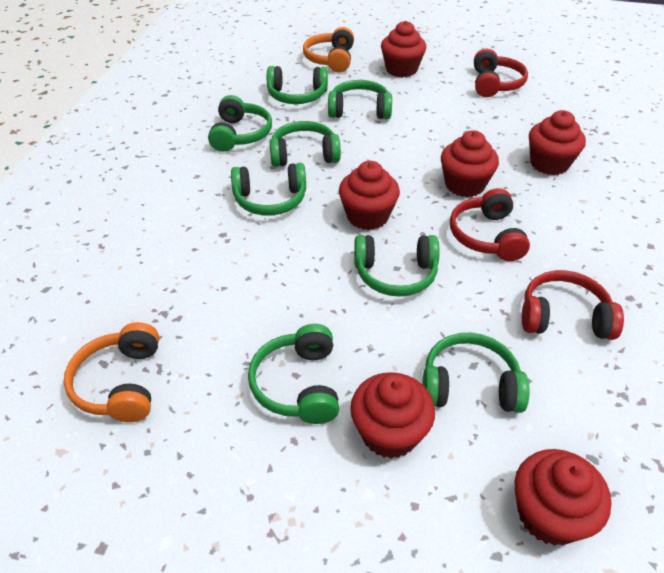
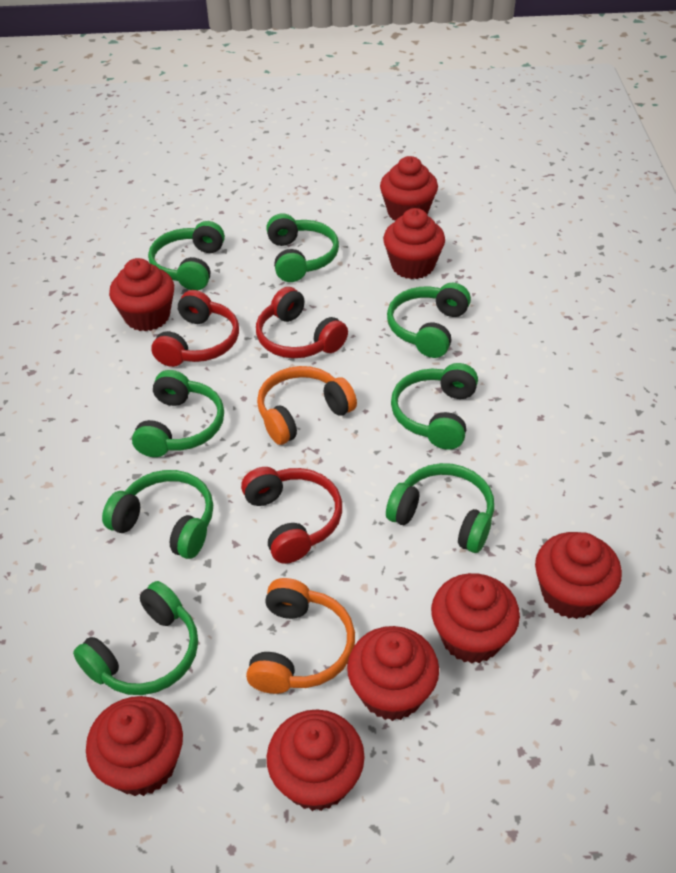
red cupcake: [339,161,400,230] [350,372,435,459] [381,21,426,77] [441,130,499,197] [515,449,612,546] [529,110,586,175] = 6 -> [86,696,183,796] [109,258,174,331] [267,710,365,811] [347,626,439,721] [380,156,438,221] [383,208,445,279] [431,573,520,663] [535,532,622,619] = 8

